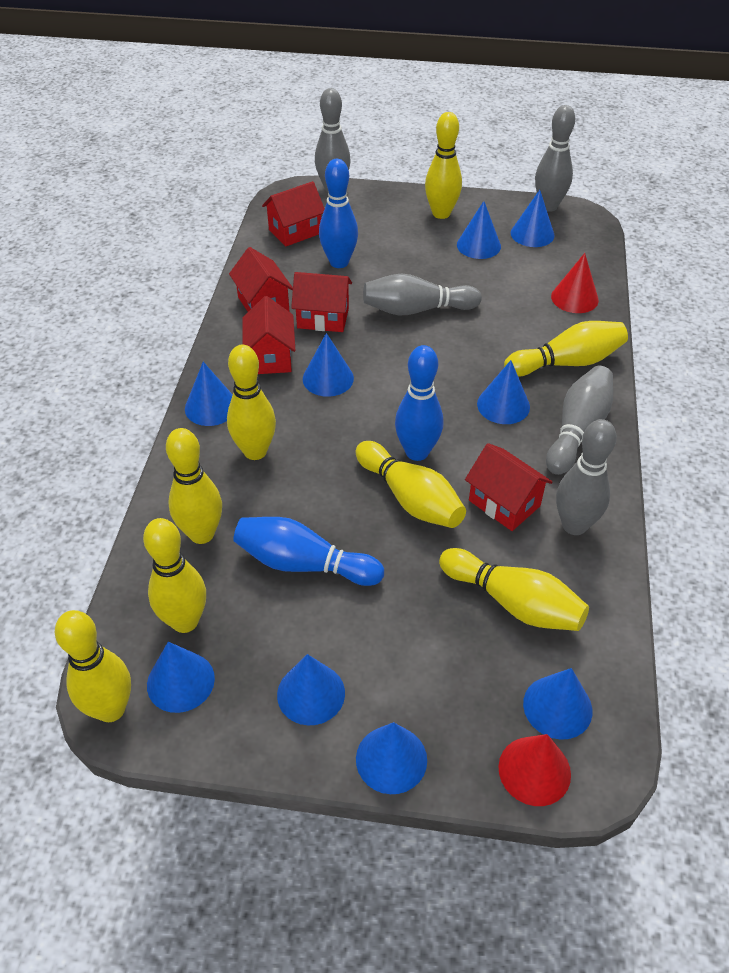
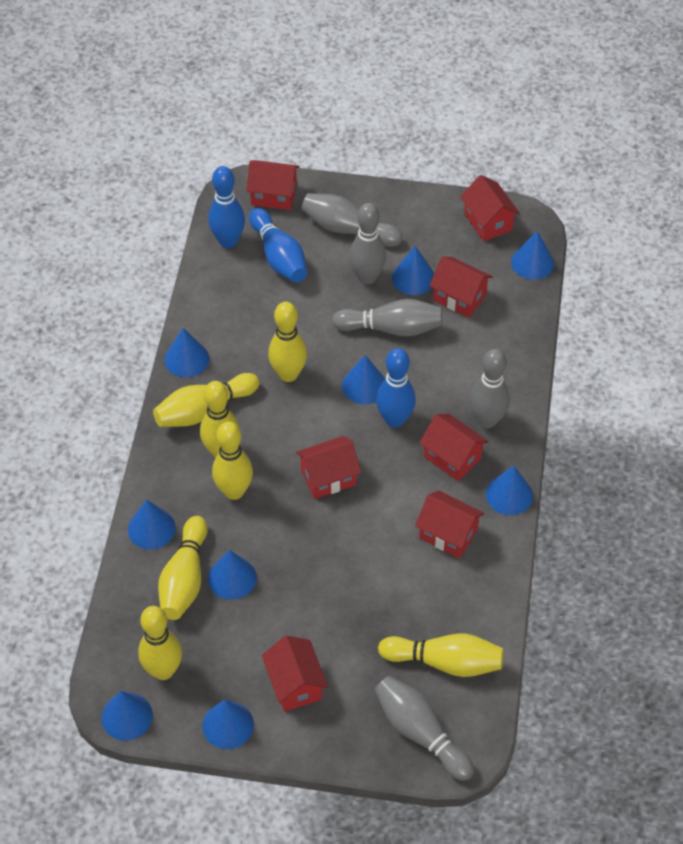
red cone: [498,734,571,806] [551,253,599,313] = 2 -> none = 0
red house: [229,247,293,312] [242,296,295,374] [262,181,325,247] [291,272,352,332] [465,443,553,531] = 5 -> [246,160,300,210] [262,636,328,712] [296,436,361,499] [415,490,484,558] [419,414,489,481] [429,257,493,318] [460,175,520,241] = 7
yellow bowling pin: [55,610,131,722] [143,518,206,633] [166,428,222,544] [227,345,276,460] [355,441,466,528] [425,112,462,219] [439,548,589,631] [504,321,628,377] = 8 -> [138,606,182,680] [153,373,260,427] [158,516,207,620] [200,381,239,458] [212,421,253,500] [268,302,307,382] [378,634,504,677] = 7

